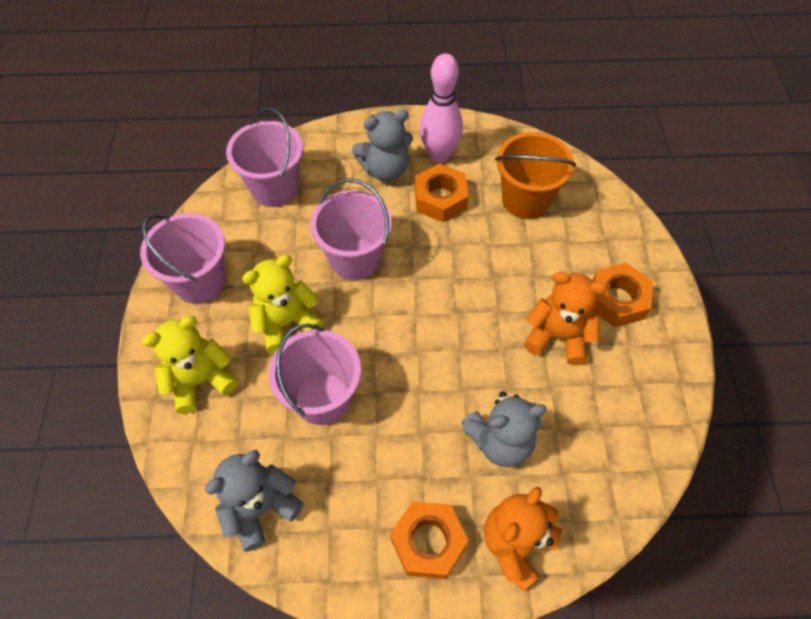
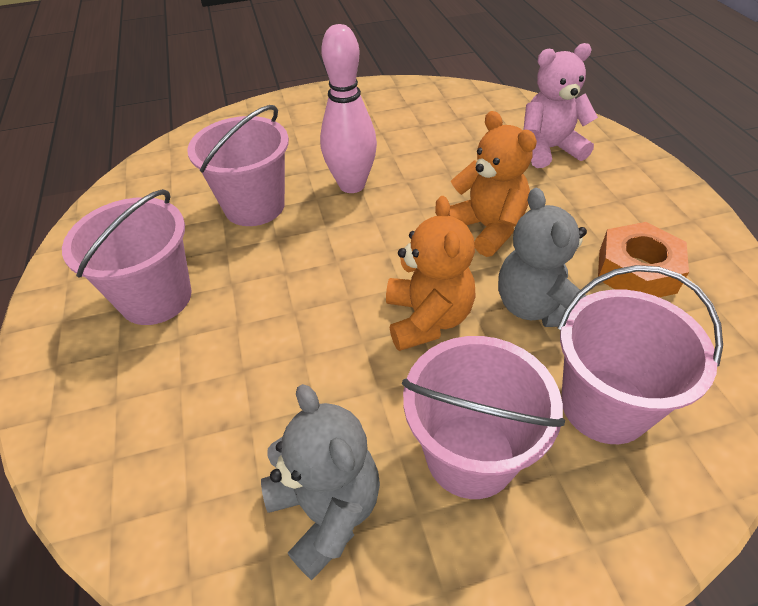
grey teddy bear: [205,450,304,552] [352,109,413,182] [461,391,547,467] = 3 -> [261,384,380,580] [498,188,587,327] = 2
orange bucket: [495,132,576,219] = 1 -> none = 0
orange nut: [390,501,469,579] [415,163,469,222] [592,263,653,327] = 3 -> [598,222,689,297] = 1
pink teddy bear: none = 0 -> [523,43,598,168] = 1
yellow teddy bear: [142,316,238,414] [242,255,324,353] = 2 -> none = 0

